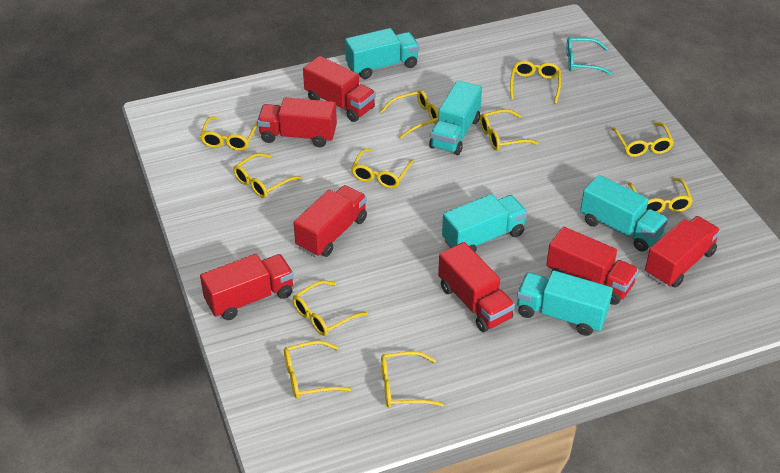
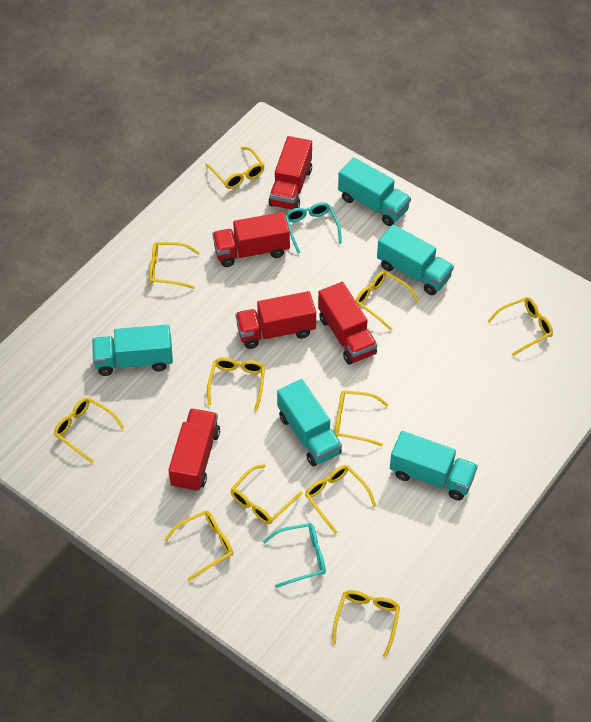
red truck: [200,254,294,320] [257,98,337,148] [294,185,367,257] [303,56,376,122] [438,242,515,332] [546,227,639,305] [645,216,721,288] = 7 -> [168,408,220,492] [212,212,290,267] [235,291,316,349] [269,136,312,210] [318,282,377,365] = 5
turquoise glasses: [566,37,612,75] = 1 -> [263,523,326,588] [285,202,342,254] = 2

